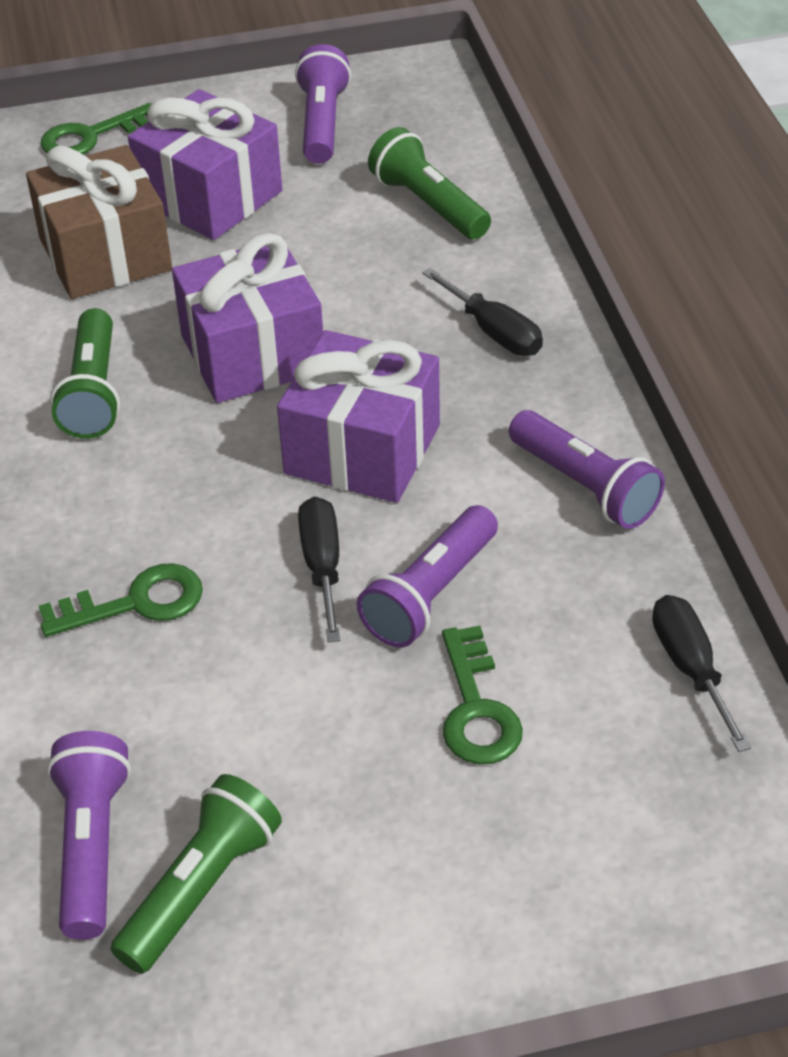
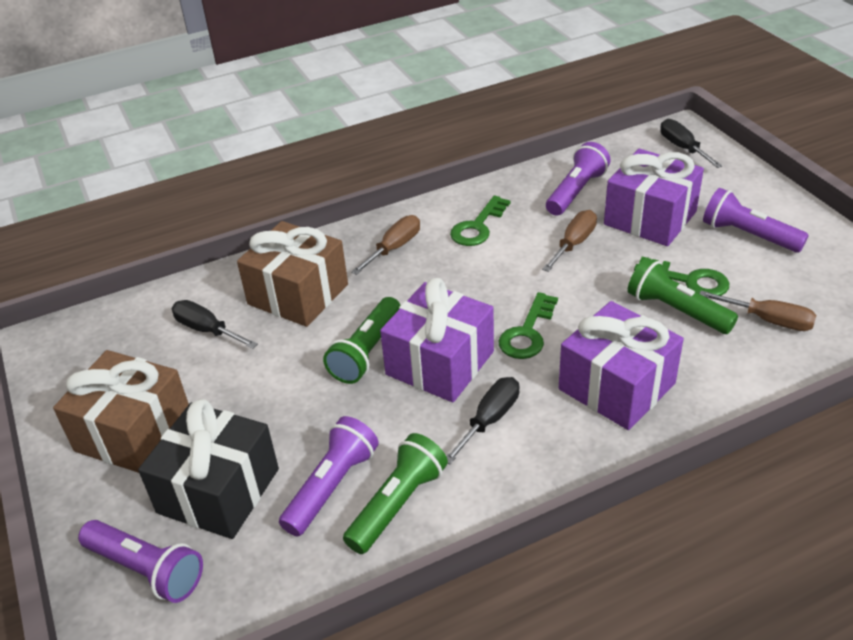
black gift: none = 0 -> [138,399,279,539] = 1
brown gift: [26,145,172,299] = 1 -> [53,350,189,473] [237,221,348,327] = 2
brown screwdriver: none = 0 -> [351,215,420,275] [542,210,597,272] [700,290,817,331] = 3

